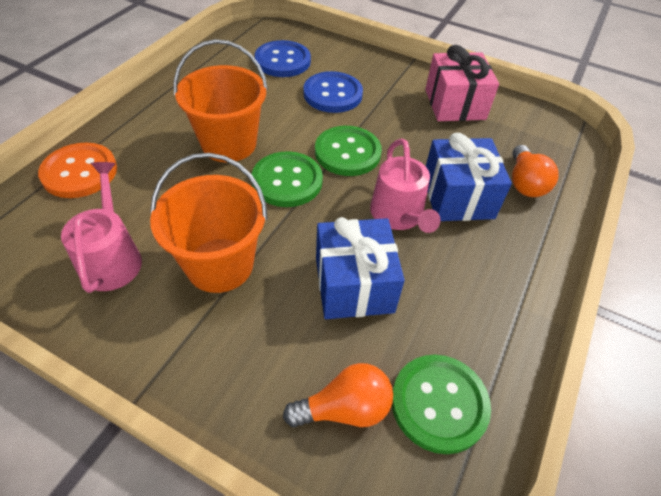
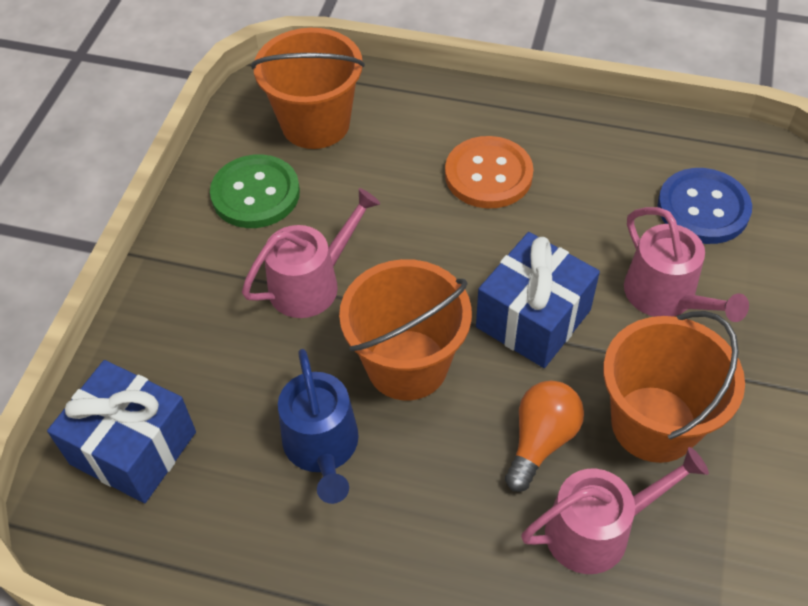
blue button: [255,40,311,77] [303,71,363,113] = 2 -> [658,168,752,244] = 1
blue watering can: none = 0 -> [278,349,359,504] = 1
green button: [252,151,323,207] [315,126,382,176] [392,355,491,454] = 3 -> [210,154,300,228] = 1
orange bucket: [150,153,268,293] [173,39,268,162] = 2 -> [251,28,365,149] [339,259,472,401] [603,311,745,463] = 3
orange light bulb: [283,363,393,427] [512,145,558,197] = 2 -> [505,381,584,492] = 1
pink gift: [425,45,499,121] = 1 -> none = 0
pink watering can: [61,162,142,293] [370,139,441,233] = 2 -> [242,188,380,318] [521,447,709,574] [624,207,749,322] = 3

